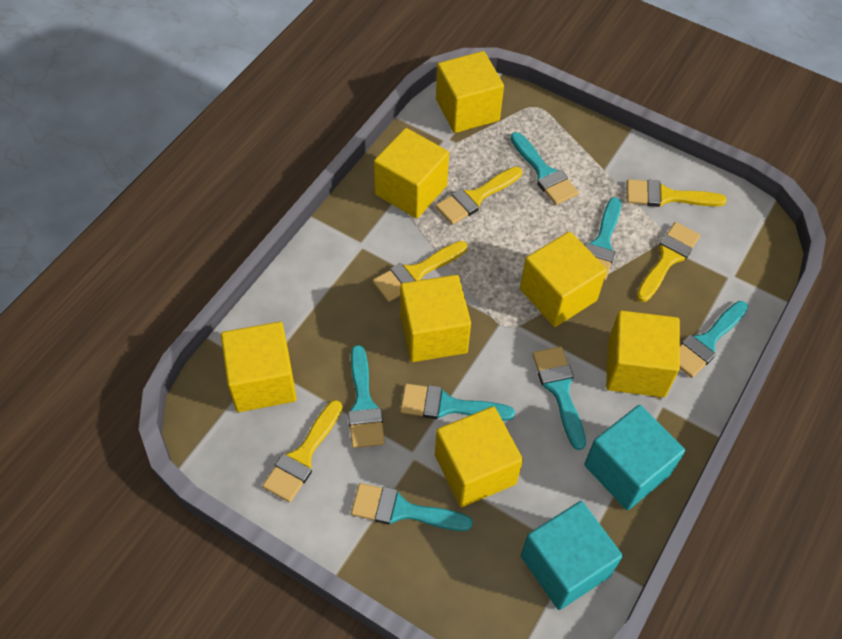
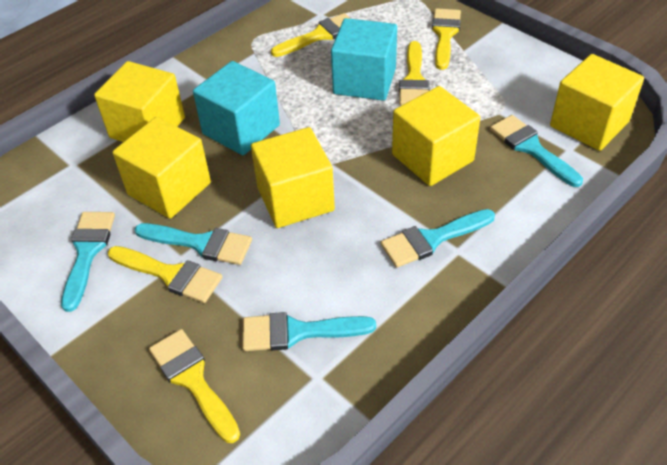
turquoise brush: [348,345,385,448] [351,483,473,531] [400,384,515,421] [510,132,579,205] [532,346,586,450] [585,197,621,280] [680,301,748,378] = 7 -> [61,212,115,312] [134,223,252,265] [243,312,376,351] [380,209,495,268] [490,115,583,187] = 5
yellow cube: [221,322,297,412] [374,128,449,218] [400,275,471,362] [435,406,523,507] [436,51,504,133] [520,231,607,327] [606,310,680,397] = 7 -> [94,61,185,142] [113,117,211,219] [251,127,335,228] [392,86,481,186] [550,54,644,151] = 5

